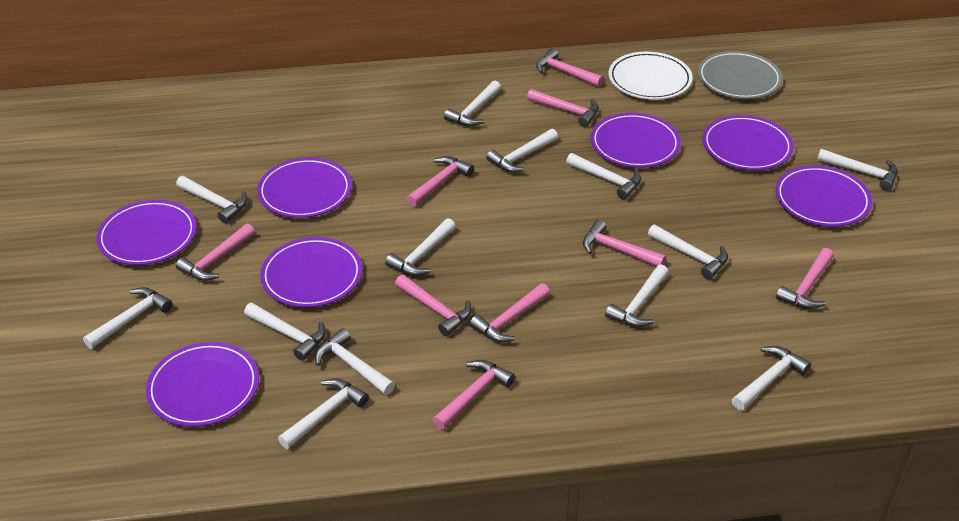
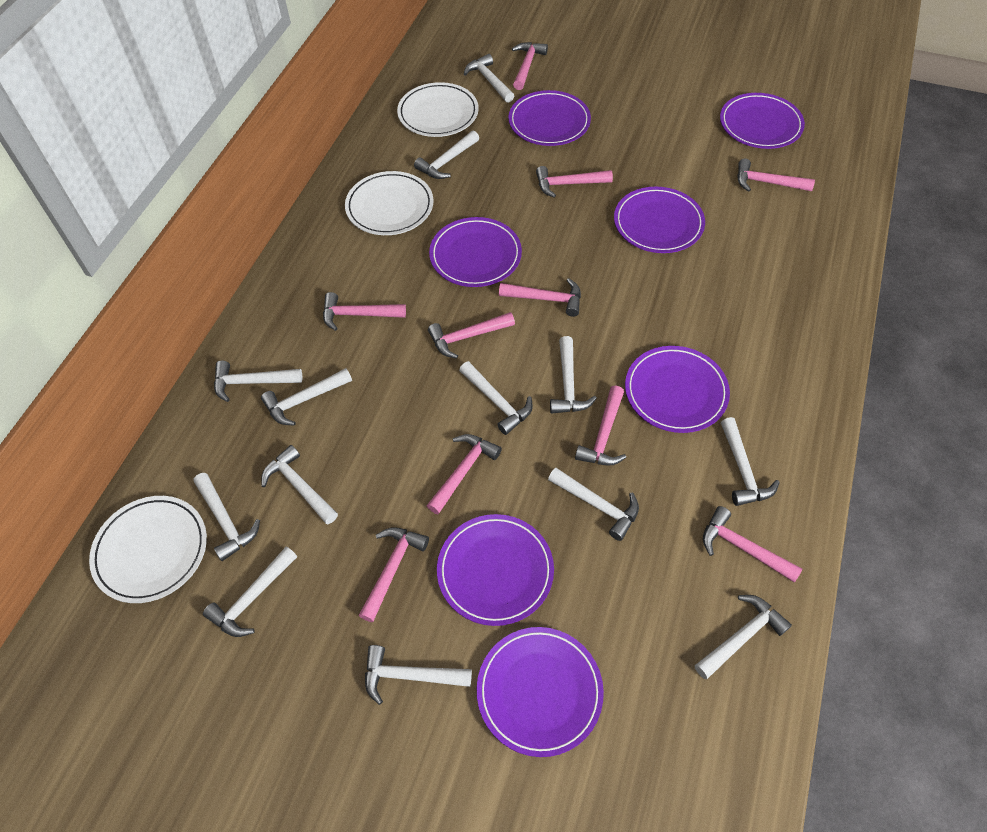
grey plate: [698,51,782,99] = 1 -> none = 0
pink hammer: [176,223,255,281] [395,275,472,336] [406,156,474,207] [433,360,515,430] [470,283,550,342] [527,89,599,127] [536,48,604,87] [583,220,666,266] [776,248,834,309] = 9 -> [323,292,406,331] [359,527,429,622] [427,434,502,514] [428,312,515,359] [499,278,581,317] [512,42,548,90] [536,166,613,198] [575,386,626,466] [703,506,802,582] [737,159,815,192] = 10
white plate: [609,52,693,100] = 1 -> [89,496,207,603] [345,171,433,235] [397,82,479,137] = 3

